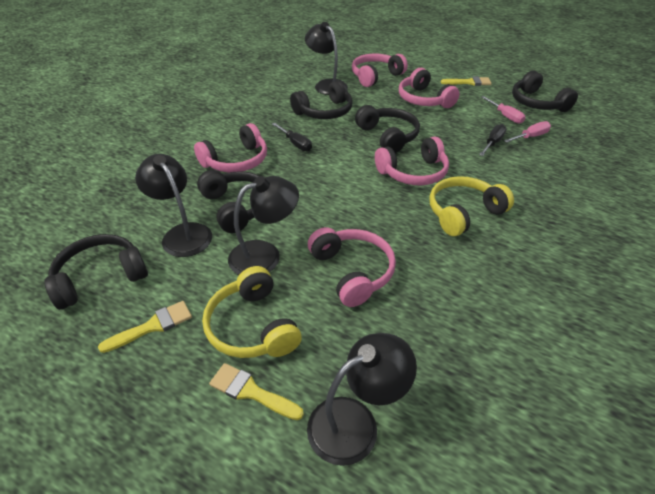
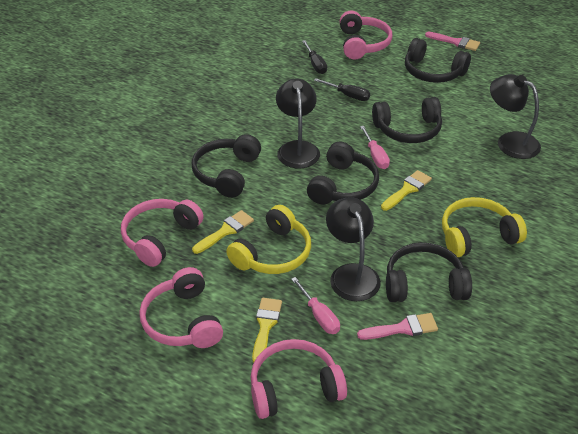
black lamp: [135,154,212,257] [228,176,299,275] [305,22,348,95] [307,333,417,466] = 4 -> [276,78,320,168] [326,197,381,301] [490,74,541,159] = 3
pink brush: none = 0 -> [357,313,438,340] [425,32,480,51] = 2
pink headphones: [194,123,267,172] [308,227,396,307] [352,54,408,87] [375,136,449,185] [399,68,460,108] = 5 -> [121,199,204,267] [139,267,223,348] [251,339,347,419] [340,11,392,60] = 4

